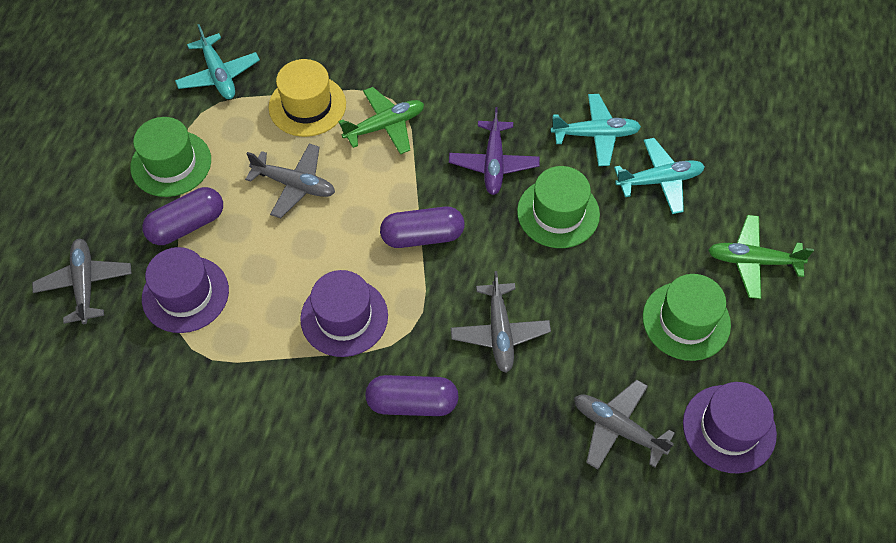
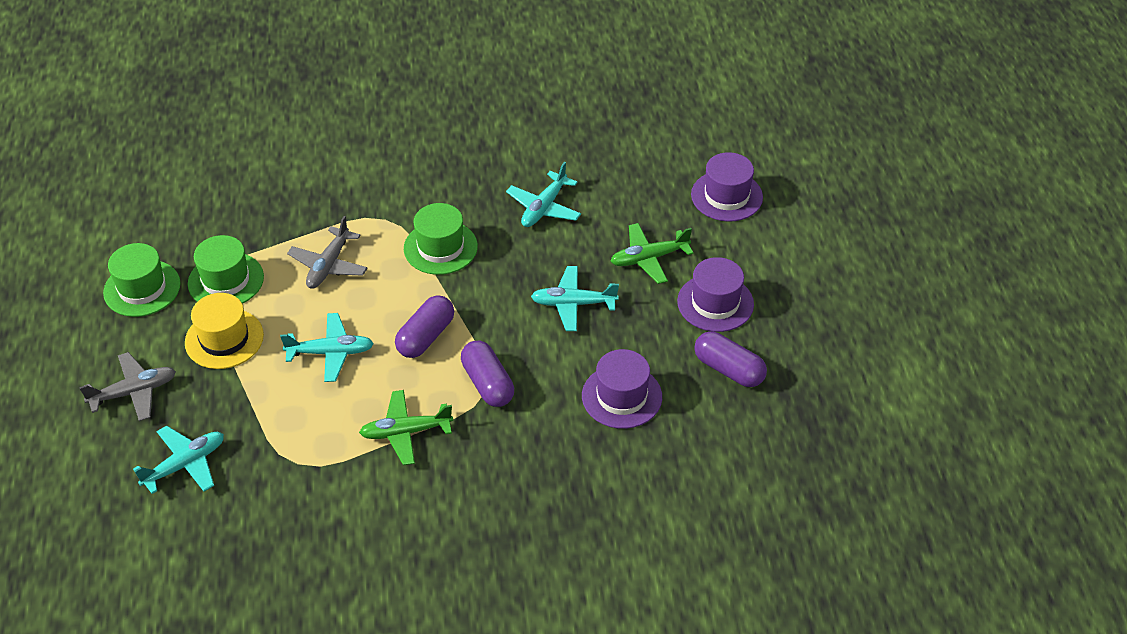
grey plane: [32,239,132,324] [245,144,335,218] [451,271,551,373] [574,380,675,470] = 4 -> [79,352,176,421] [287,216,368,289] = 2
purple plane: [449,107,540,195] = 1 -> none = 0
turquoise plane: [175,24,260,99] [551,94,641,166] [614,138,705,214] = 3 -> [133,426,224,494] [280,313,374,382] [506,162,581,227] [531,266,619,331] = 4

